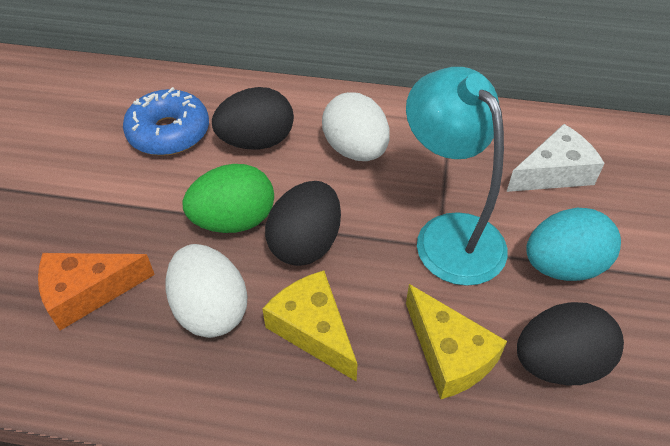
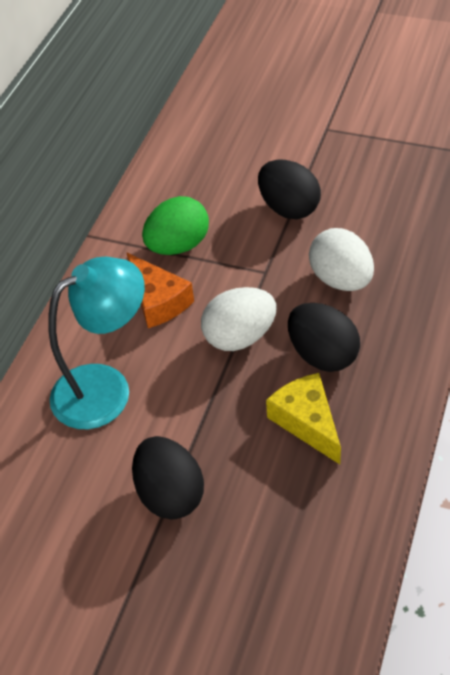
blue donut: [123,87,209,156] = 1 -> none = 0
turquoise egg: [526,208,621,281] = 1 -> none = 0
white cheese: [507,124,605,192] = 1 -> none = 0
yellow cheese: [262,270,357,381] [406,284,507,399] = 2 -> [266,373,341,464] = 1

